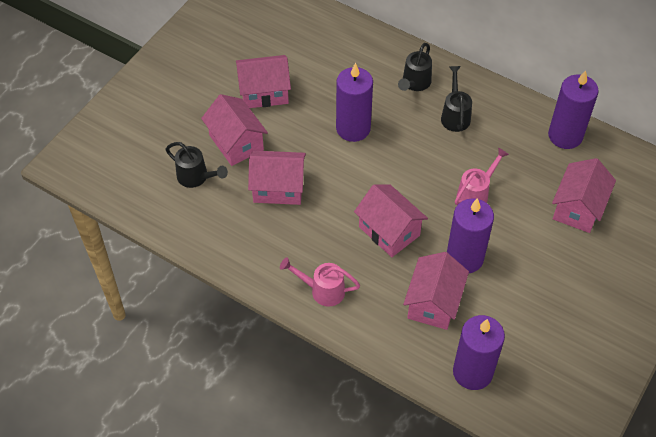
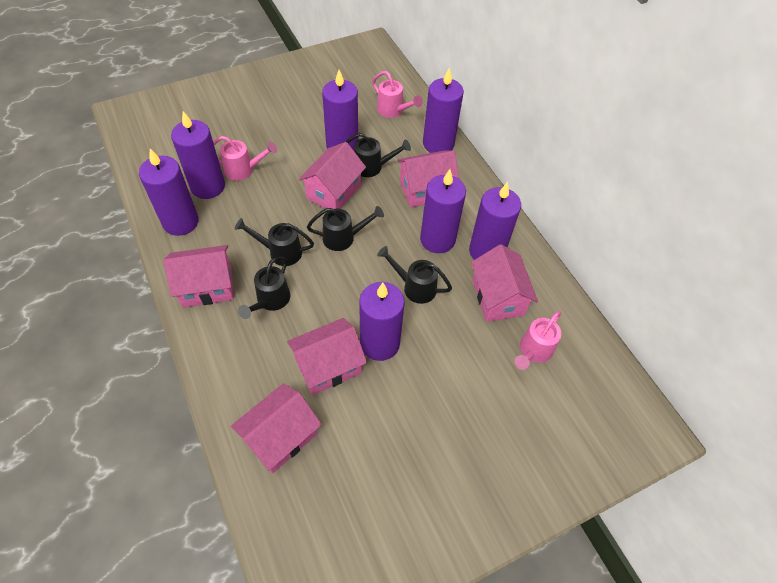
black watering can: [166,142,228,188] [398,43,432,91] [441,66,472,132] = 3 -> [235,218,314,266] [238,257,290,319] [307,206,384,251] [346,133,411,177] [377,246,452,304] = 5
pink watering can: [280,258,360,307] [455,147,509,205] = 2 -> [213,136,277,181] [372,71,423,118] [515,311,561,370] = 3
purple candle: [336,63,373,142] [447,198,494,273] [453,315,505,390] [548,70,599,149] = 4 -> [139,149,199,236] [171,111,225,199] [322,70,358,151] [359,282,405,361] [420,169,466,253] [423,68,464,153] [469,182,521,260] = 7

